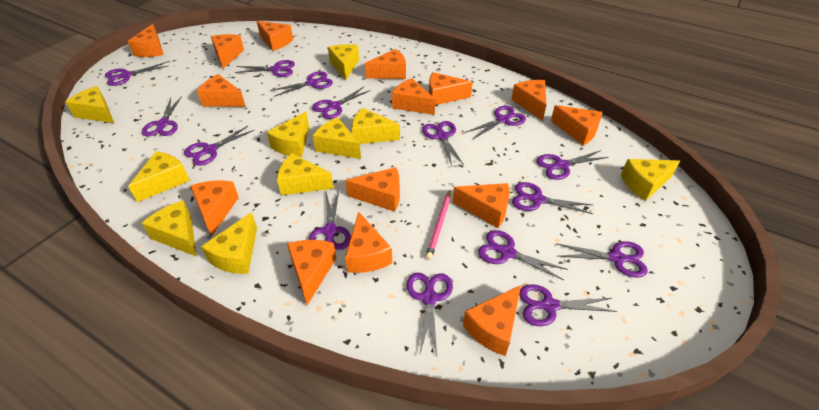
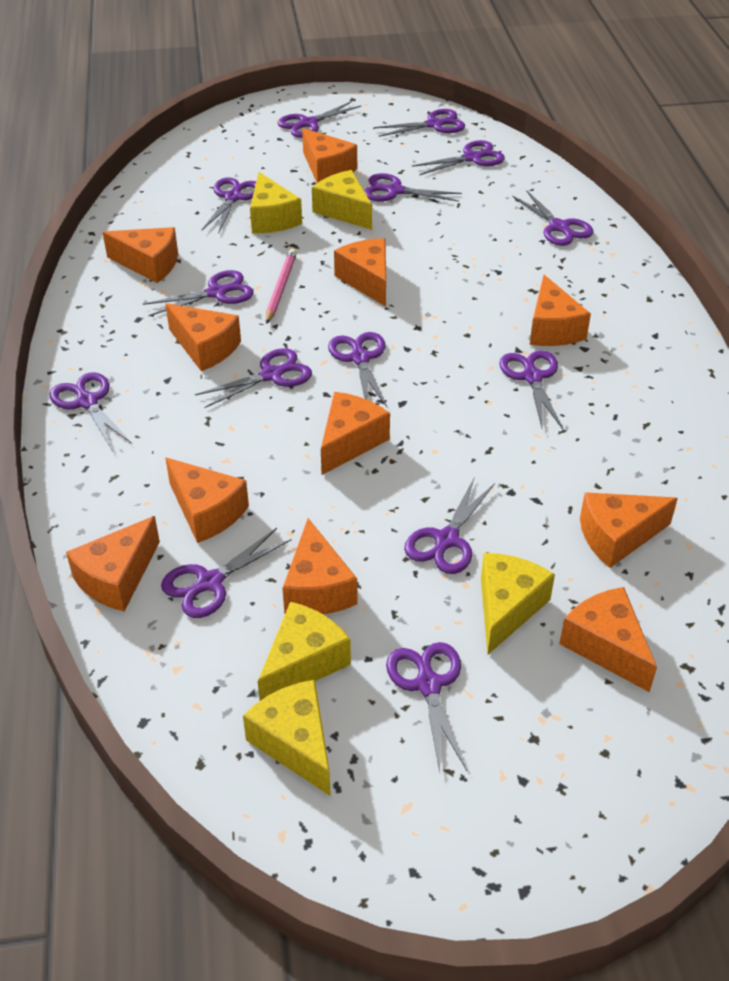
orange cheese: [128,24,164,57] [190,181,239,237] [197,74,246,107] [211,34,244,69] [257,21,293,51] [287,240,336,305] [345,167,400,211] [345,212,392,273] [365,49,406,79] [392,78,435,115] [429,72,473,105] [453,183,510,228] [463,285,521,356] [511,80,546,121] [551,105,602,145] = 15 -> [66,516,160,612] [103,227,178,283] [165,303,241,371] [165,458,249,543] [283,518,357,614] [302,128,357,183] [321,392,390,475] [334,238,386,307] [530,275,591,346] [559,587,657,692] [580,492,678,568] = 11
purple scissors: [105,62,168,86] [142,96,182,136] [184,126,254,166] [235,60,295,77] [270,71,333,97] [308,191,351,250] [312,87,371,119] [407,273,453,356] [422,121,464,166] [465,106,526,139] [478,230,568,280] [512,182,593,214] [519,284,618,326] [537,150,609,180] [556,241,648,278] = 15 -> [50,372,132,450] [143,270,254,316] [161,528,292,618] [195,348,312,408] [202,177,256,234] [278,101,362,138] [328,332,387,407] [364,173,462,202] [374,109,465,137] [386,642,467,772] [404,479,495,574] [412,140,505,175] [499,350,563,429] [512,190,593,246] = 14
yellow cheese: [65,86,114,123] [128,151,190,202] [142,200,197,257] [201,212,257,274] [267,112,309,157] [277,153,334,195] [313,117,361,159] [328,44,359,80] [352,108,400,144] [621,159,680,201] = 10 -> [243,680,331,796] [250,172,302,233] [258,602,351,701] [312,170,372,230] [481,553,555,654] = 5

